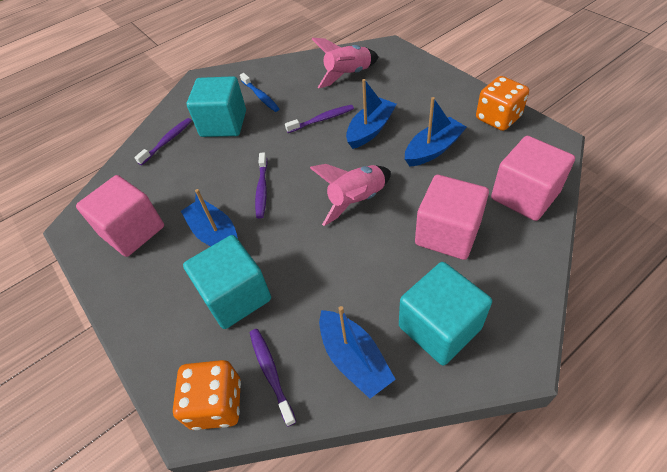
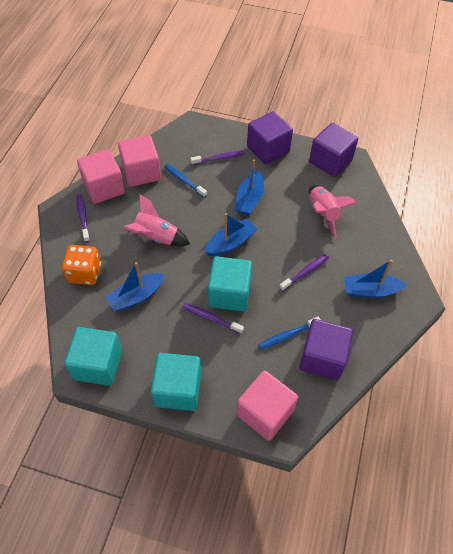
blue toothbrush: [240,73,279,112] = 1 -> [164,164,207,198] [258,316,321,349] = 2
orange dice: [173,360,241,430] [476,76,529,131] = 2 -> [62,245,101,285] = 1
purple cube: none = 0 -> [247,111,293,164] [299,319,353,380] [309,123,358,177] = 3

